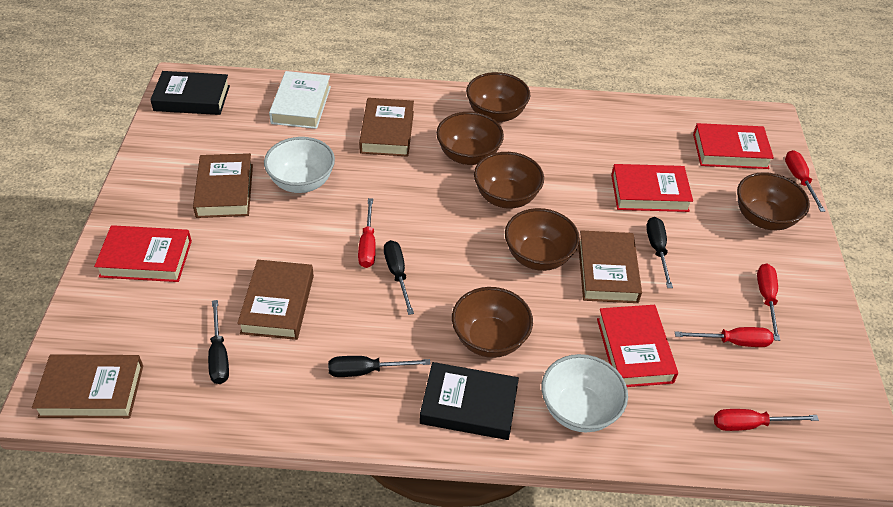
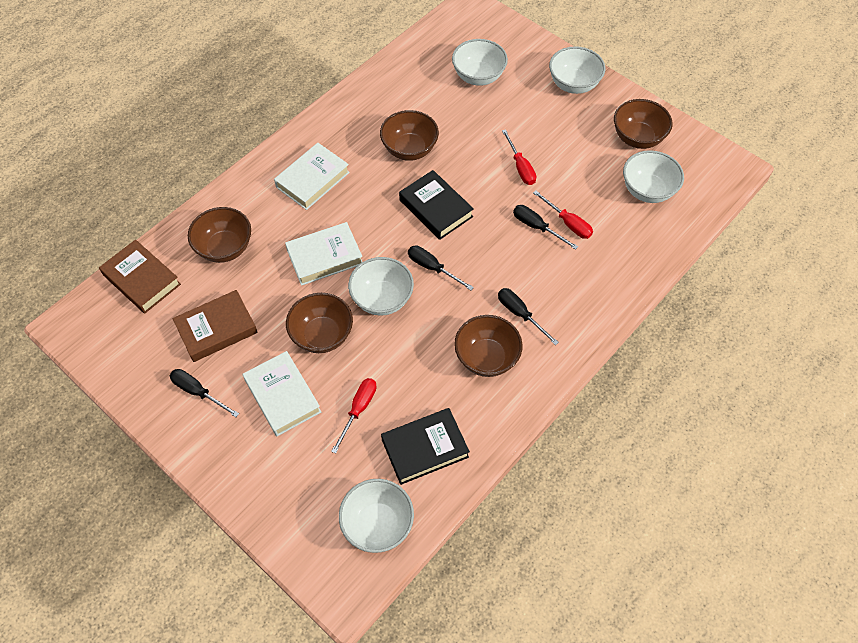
brown book: [32,354,143,418] [193,153,253,218] [237,260,314,340] [359,98,414,157] [578,230,642,303] = 5 -> [99,239,181,314] [173,290,258,362] = 2
brown bowl: [436,112,504,165] [452,287,533,358] [466,72,530,123] [474,152,544,209] [505,208,580,271] [737,172,810,230] = 6 -> [188,207,251,263] [286,293,353,353] [380,110,439,161] [454,315,522,377] [614,99,673,149] = 5
red book: [94,225,192,282] [597,305,678,387] [611,164,693,212] [693,123,774,169] = 4 -> none = 0
red screwdriver: [358,198,376,268] [675,327,774,347] [714,409,819,431] [757,263,780,341] [785,150,825,212] = 5 -> [331,378,377,454] [502,129,536,185] [533,191,593,239] = 3
white book: [269,71,331,129] = 1 -> [243,351,321,436] [274,143,350,210] [285,222,362,286] = 3
white bowl: [264,137,335,193] [542,354,628,432] = 2 -> [339,479,414,553] [348,257,414,316] [452,39,508,86] [549,46,605,94] [623,150,684,203] = 5

